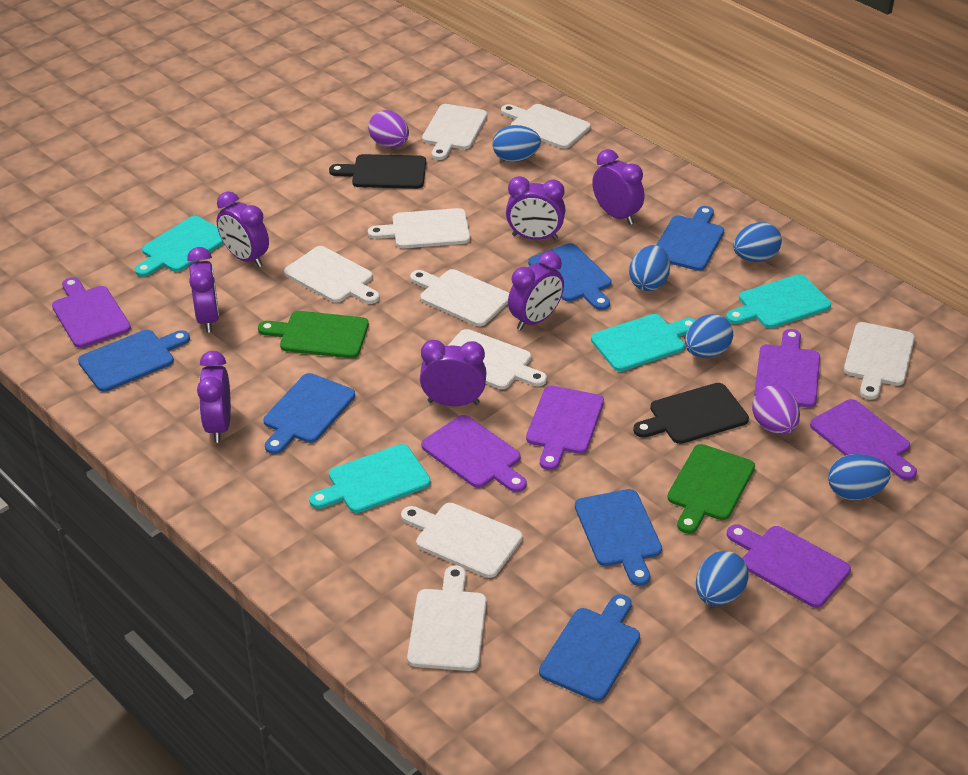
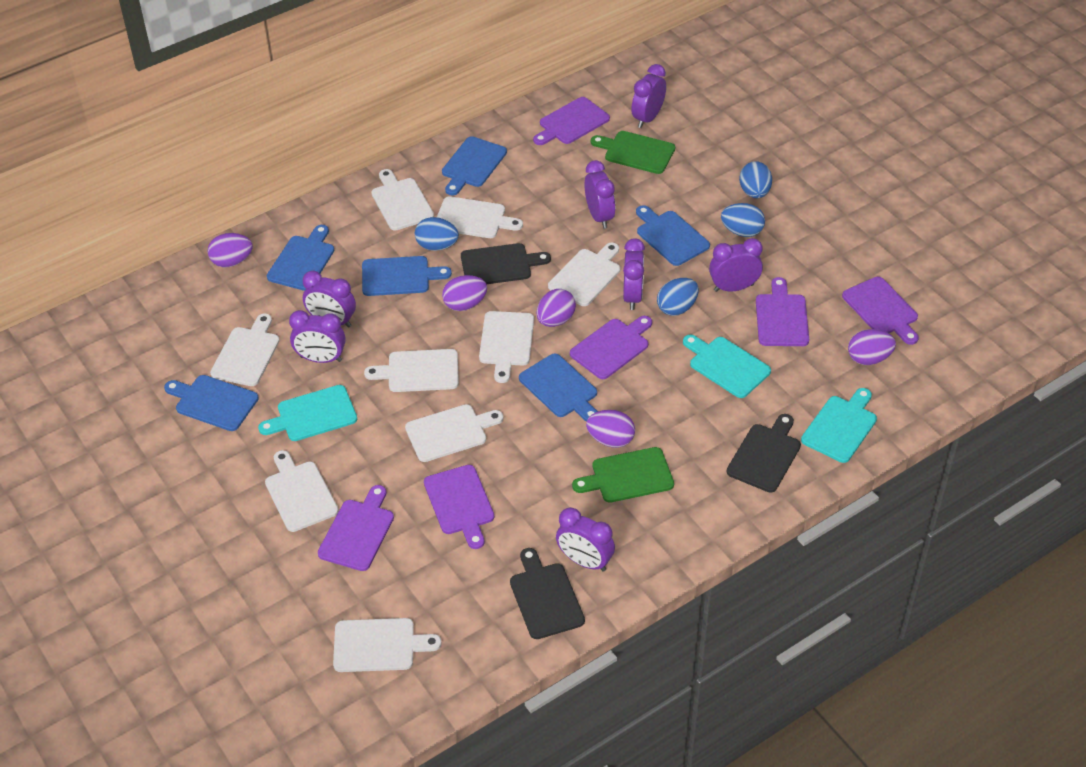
black cutting board: [329,154,426,189] [633,383,749,444] = 2 -> [461,243,551,284] [510,548,585,639] [727,414,801,493] = 3
blue egg: [493,125,541,162] [629,245,670,291] [685,314,733,358] [696,551,749,606] [733,222,782,262] [828,454,890,500] = 6 -> [415,217,459,251] [657,278,699,316] [721,203,765,237] [739,161,772,198] = 4
purple egg: [368,110,409,148] [752,385,800,435] = 2 -> [208,233,253,267] [442,275,487,311] [536,289,576,327] [586,410,635,448] [848,329,896,365] = 5
turquoise cutting board: [135,216,224,277] [309,444,431,513] [591,314,696,371] [726,274,831,328] = 4 -> [258,385,357,441] [683,335,771,398] [801,388,877,463] = 3

